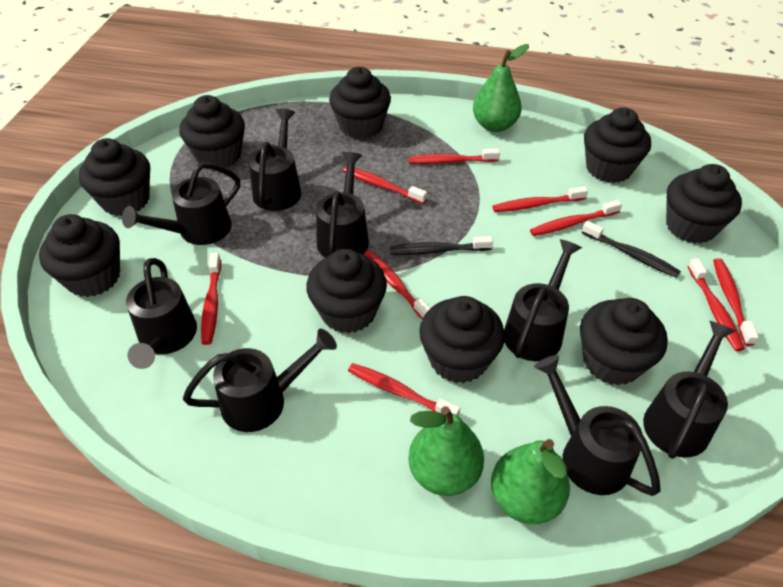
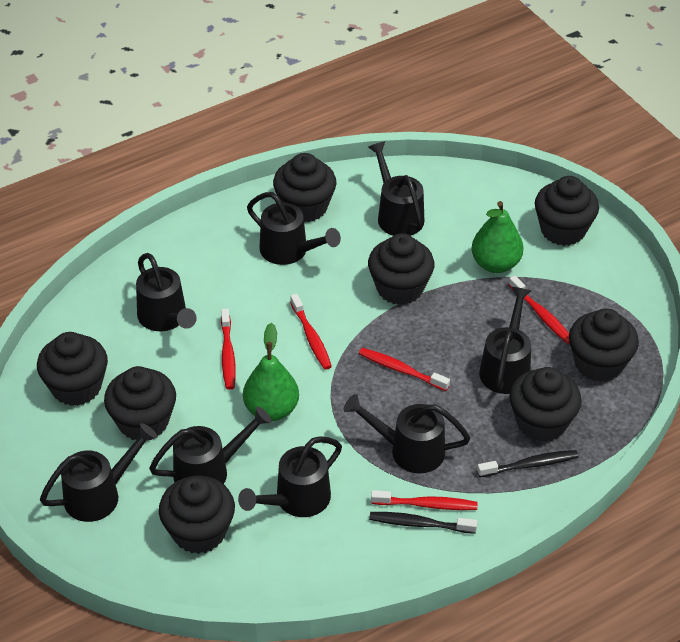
black cupcake: [39,214,120,297] [79,138,150,216] [179,95,245,170] [306,249,387,334] [329,67,391,139] [419,296,505,383] [580,298,668,386] [584,107,651,183] [666,164,742,244] = 9 -> [37,332,108,406] [104,366,176,440] [159,476,235,554] [273,153,336,222] [368,233,434,305] [509,367,582,442] [535,176,599,246] [569,308,639,382] = 8
green pear: [408,406,484,496] [473,44,529,132] [491,439,570,524] = 3 -> [243,323,299,421] [471,201,524,273] = 2
red toothbrush: [201,253,221,345] [343,166,427,204] [348,363,460,416] [364,251,430,320] [408,149,500,164] [493,186,588,212] [530,200,622,236] [688,258,745,351] [713,258,759,346] = 9 -> [221,309,236,390] [290,294,332,370] [359,348,450,391] [371,490,477,510] [509,275,570,344] = 5

